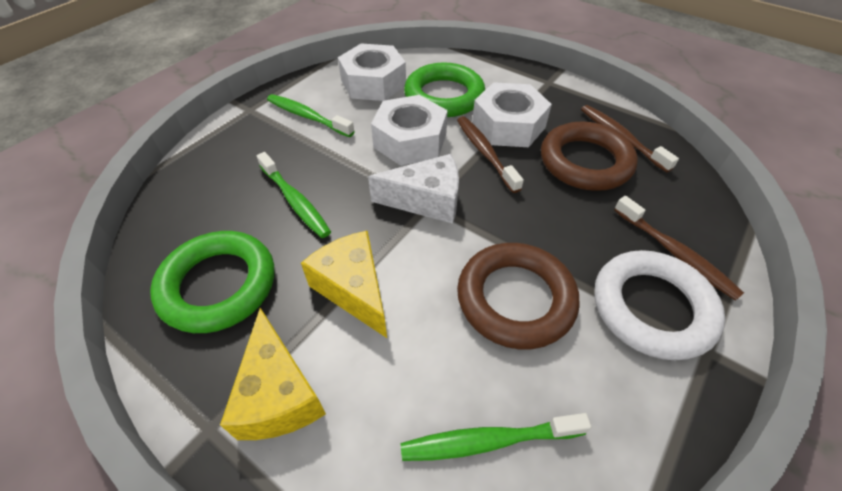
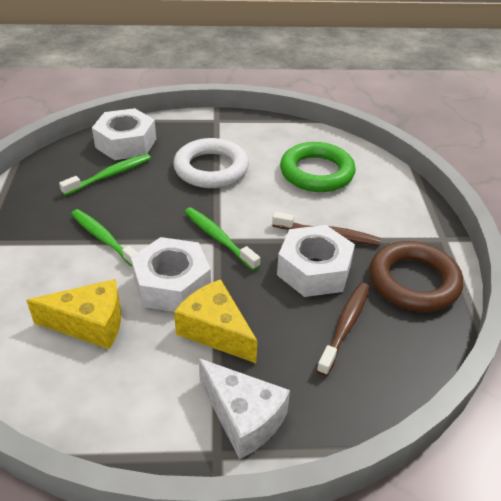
brown ring: [457,243,579,350] [541,122,638,191] = 2 -> [370,241,463,312] = 1
brown toothbrush: [457,116,524,193] [581,105,679,172] [614,196,744,301] = 3 -> [272,212,381,246] [316,283,370,376] = 2
green ring: [150,231,274,333] [404,62,485,117] = 2 -> [280,142,356,192] = 1

